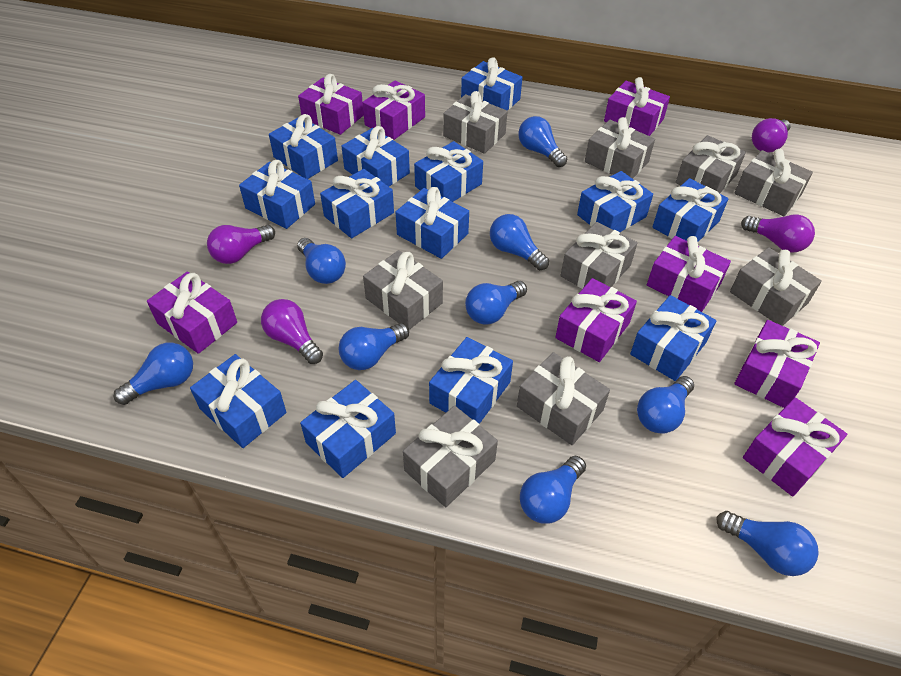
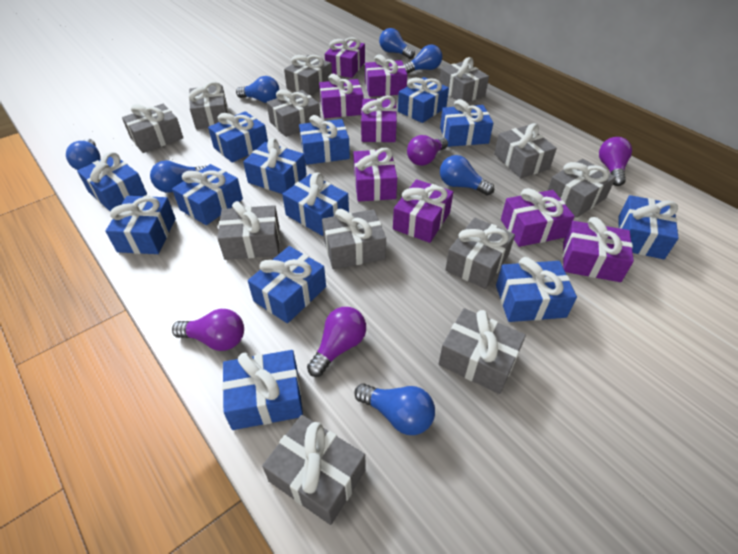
blue light bulb: [114,343,193,405] [297,238,346,284] [339,323,409,370] [465,281,527,325] [490,214,549,270] [518,116,567,167] [520,456,586,524] [637,376,694,434] [717,511,819,576] = 9 -> [66,139,101,170] [150,160,206,193] [236,76,280,103] [354,383,435,435] [379,28,415,59] [404,44,442,74] [440,155,494,196] = 7
grey gift: [363,250,443,330] [403,406,498,507] [443,91,508,154] [517,352,610,445] [561,222,637,289] [585,117,655,179] [675,135,746,194] [730,247,822,326] [734,149,813,216] = 9 -> [122,104,183,153] [189,82,228,129] [218,201,280,260] [262,415,366,525] [266,89,321,137] [284,55,332,96] [322,209,386,269] [439,57,489,102] [439,308,526,394] [445,218,515,289] [494,123,557,178] [547,159,616,218] = 12

